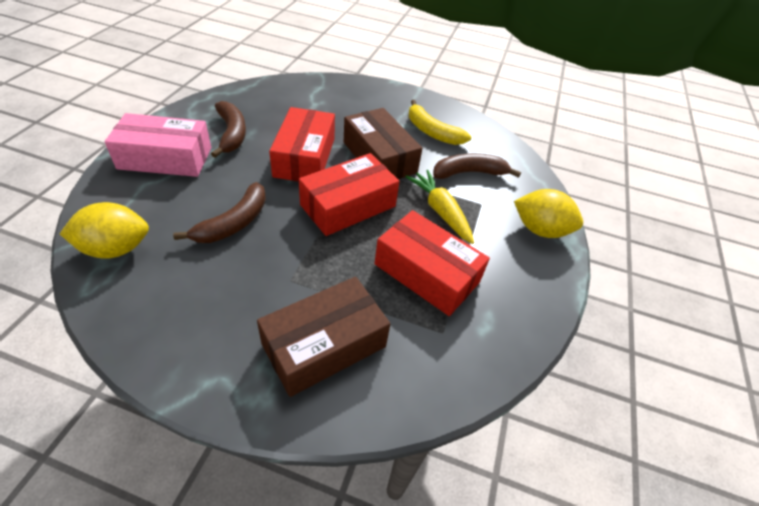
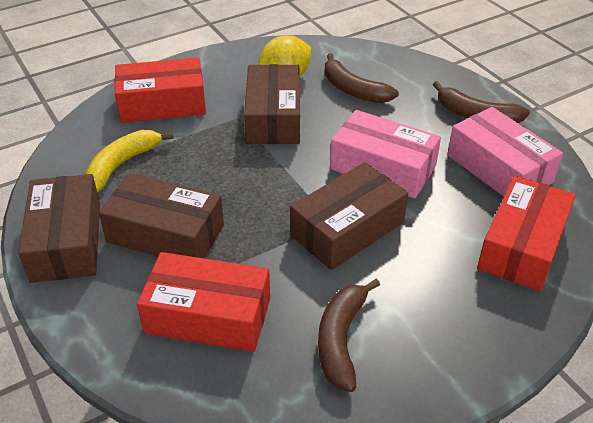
brown box: [257,277,390,397] [344,108,422,179] = 2 -> [18,174,100,283] [99,173,224,258] [244,64,300,144] [290,162,408,270] = 4
pink box: [105,113,211,177] = 1 -> [330,110,441,198] [447,107,563,197] = 2
yellow carrot: [405,170,474,244] = 1 -> none = 0
yellow lemon: [60,202,149,259] [514,189,583,238] = 2 -> [258,35,311,77] = 1

